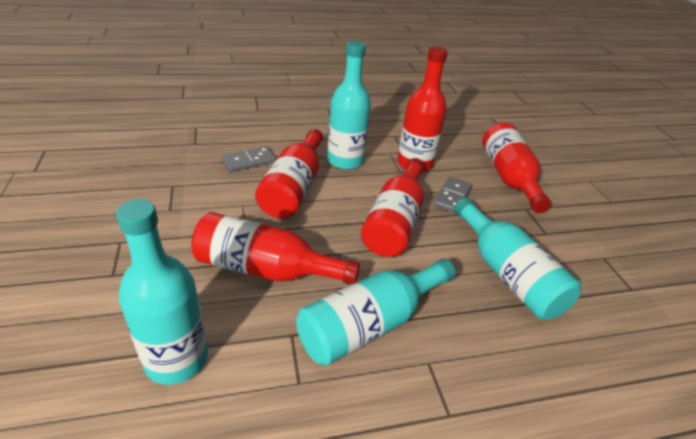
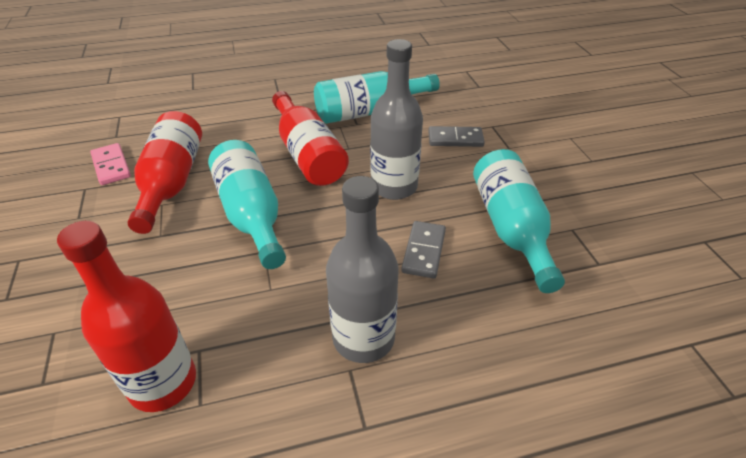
grey bottle: none = 0 -> [326,176,399,363] [370,39,423,200] = 2
pink domino: none = 0 -> [90,143,131,185] = 1
red bottle: [191,212,360,285] [255,129,323,218] [361,158,424,257] [397,46,448,172] [482,123,551,213] = 5 -> [57,221,196,412] [127,111,202,234] [272,91,349,186] = 3
turquoise bottle: [116,199,208,385] [296,259,456,366] [327,41,371,170] [454,197,581,320] = 4 -> [208,140,286,269] [314,71,440,124] [473,149,565,293] = 3

